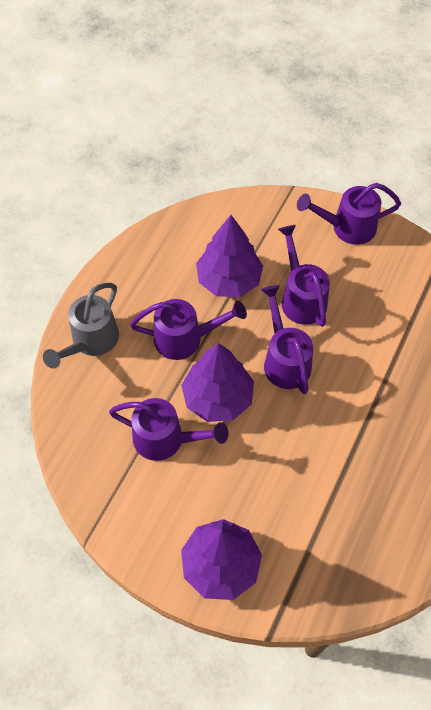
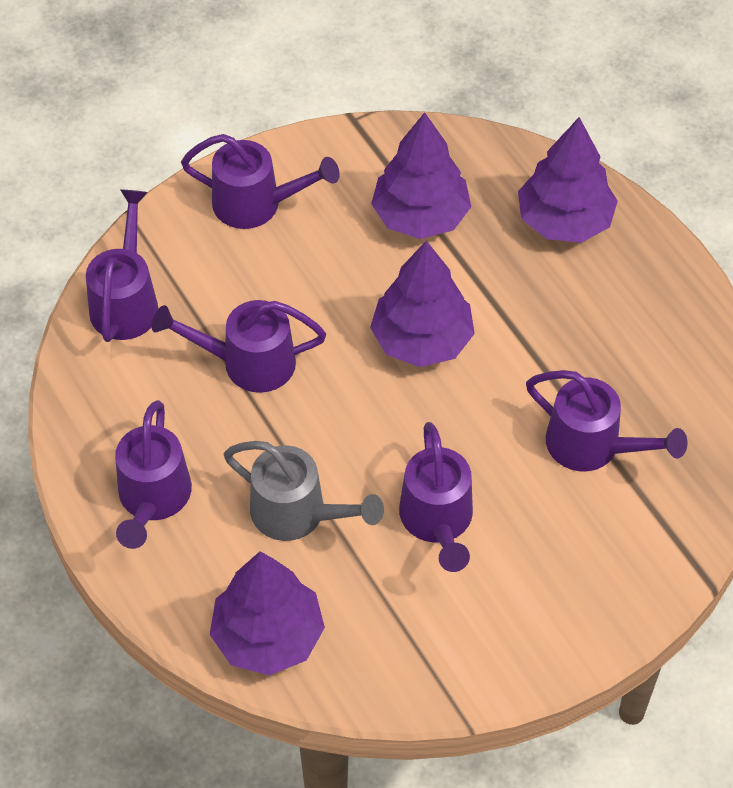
purple tree: [181,343,254,422] [181,519,262,600] [196,215,263,297] = 3 -> [210,551,325,675] [370,241,475,367] [371,112,471,239] [518,117,618,243] = 4
purple watering can: [109,398,228,461] [130,299,247,360] [261,285,313,394] [278,225,330,327] [297,183,401,245] = 5 -> [86,189,159,342] [115,400,192,549] [152,300,326,393] [181,134,340,229] [399,422,473,572] [526,370,688,471] = 6

